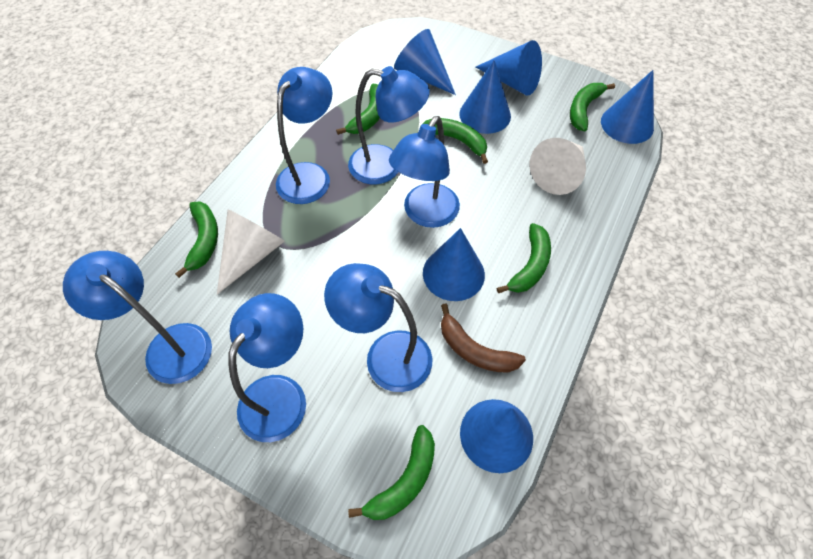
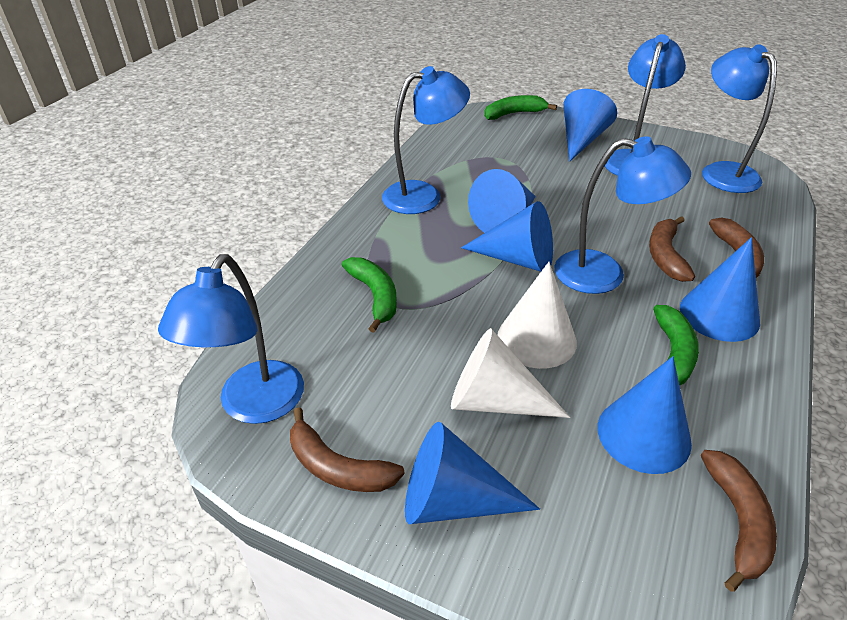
blue lamp: [63,251,212,384] [228,293,306,442] [276,67,333,204] [324,263,432,392] [348,66,430,184] [389,116,460,228] = 6 -> [158,254,304,424] [382,66,470,214] [554,136,691,294] [605,34,686,176] [702,44,777,193] = 5
brown banana: [441,303,526,373] = 1 -> [290,407,405,492] [649,216,695,282] [701,450,777,592] [709,217,764,278] = 4
green banana: [175,201,218,278] [336,84,380,135] [348,425,435,520] [420,118,488,164] [497,223,551,293] [570,83,615,131] = 6 -> [342,257,397,333] [484,95,557,120] [653,305,699,385] = 3

